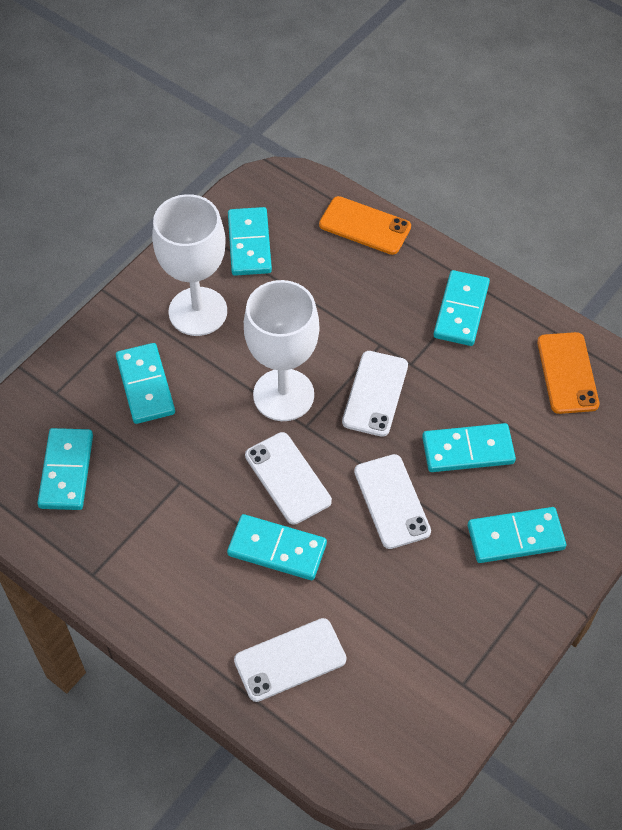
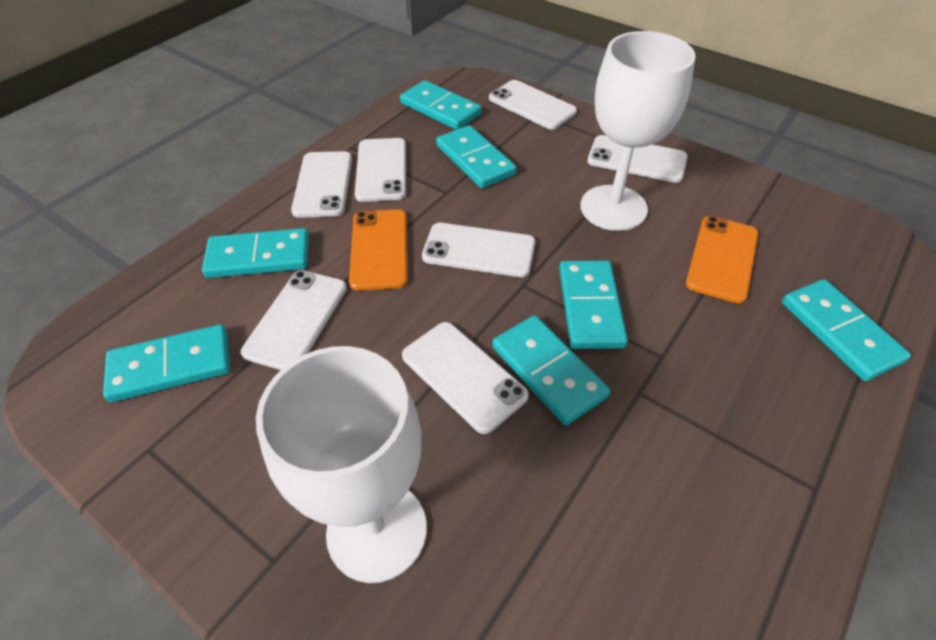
white phone: [234,618,347,702] [245,432,332,525] [342,351,408,437] [354,454,431,549] = 4 -> [241,270,347,370] [291,151,352,218] [355,138,406,202] [402,322,529,434] [422,223,536,277] [489,80,577,129] [587,135,688,183] = 7

